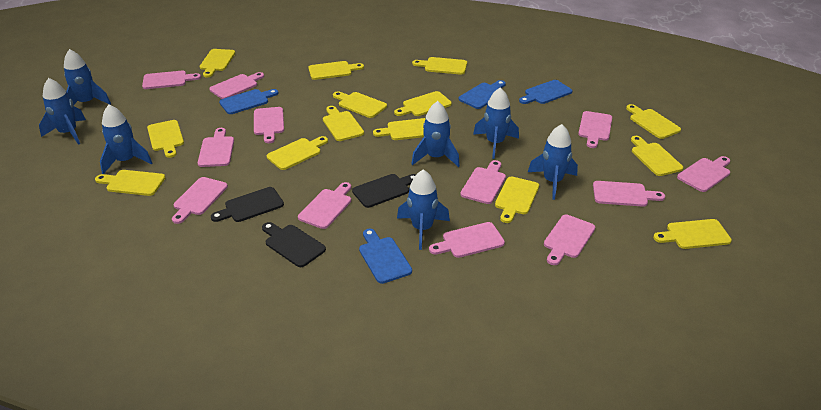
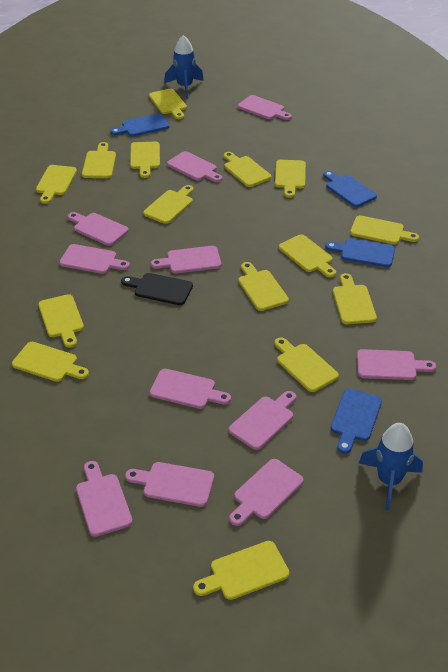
black cutting board: [211,187,284,222] [262,222,326,267] [352,174,416,208] = 3 -> [121,273,193,305] = 1
blue rocket: [39,78,86,145] [64,49,111,106] [100,105,152,174] [397,170,450,250] [412,101,460,167] [473,87,519,159] [528,124,578,200] = 7 -> [164,35,204,99] [359,423,423,511] = 2
pink cutting board: [142,71,201,89] [172,177,228,224] [198,128,234,167] [209,72,264,99] [254,107,284,143] [298,182,351,229] [429,222,505,258] [460,160,506,204] [544,215,595,265] [578,111,612,148] [593,181,665,207] [677,156,730,192] = 12 -> [59,244,130,274] [68,212,129,246] [76,461,133,537] [125,462,214,507] [150,369,231,409] [151,246,221,273] [167,151,222,182] [229,391,296,450] [229,459,304,526] [238,95,292,120] [357,349,436,380] = 11
yellow cutting board: [95,170,165,196] [147,120,184,158] [199,49,235,77] [267,136,328,170] [308,61,364,80] [323,106,364,141] [333,91,387,118] [373,118,425,140] [394,91,452,116] [412,57,467,75] [495,176,539,223] [626,104,681,139] [631,136,683,176] [653,219,732,249] = 14 -> [12,342,89,382] [36,165,77,204] [38,294,84,348] [82,142,116,178] [130,142,160,178] [143,185,194,224] [149,88,187,119] [193,541,289,600] [224,152,271,187] [238,262,289,311] [275,160,306,198] [275,337,339,392] [279,234,336,277] [333,273,377,324] [350,215,419,244] = 15

